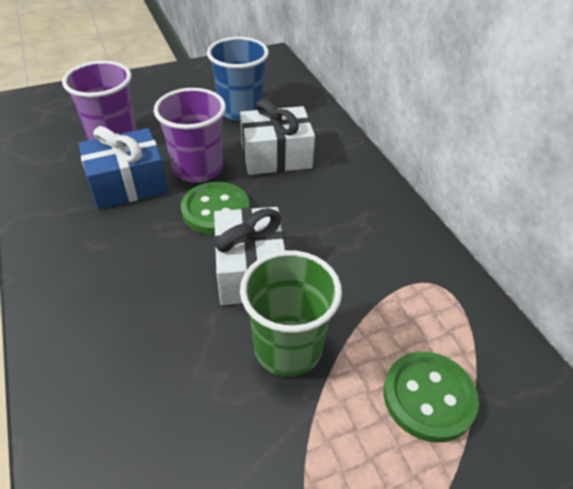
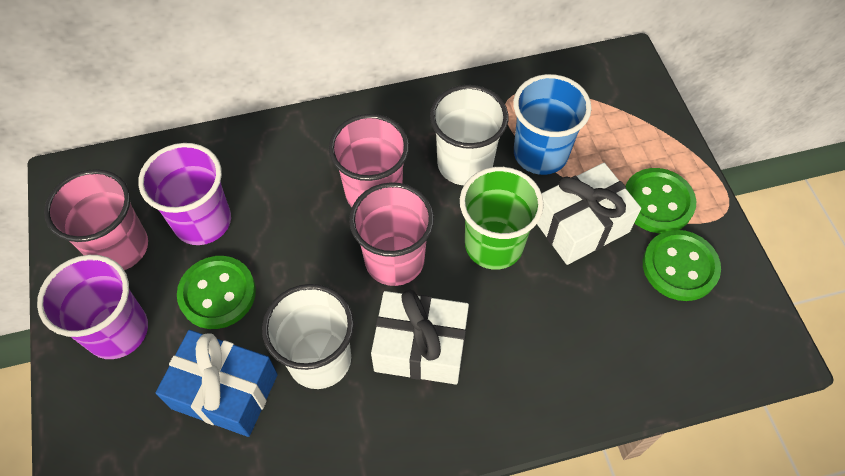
green button: [181,182,249,234] [383,352,479,443] = 2 -> [177,256,256,329] [626,168,696,234] [643,230,721,301] = 3
pink cup: none = 0 -> [44,169,148,270] [329,114,409,207] [349,182,434,286] = 3
white cup: none = 0 -> [262,284,354,389] [430,85,508,185] = 2

